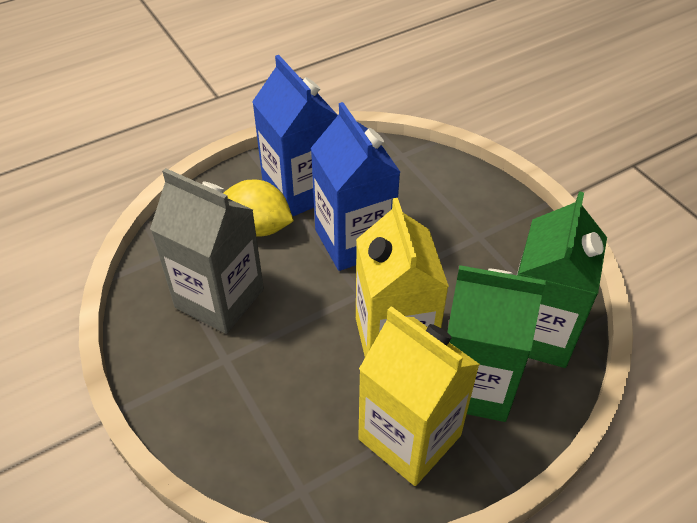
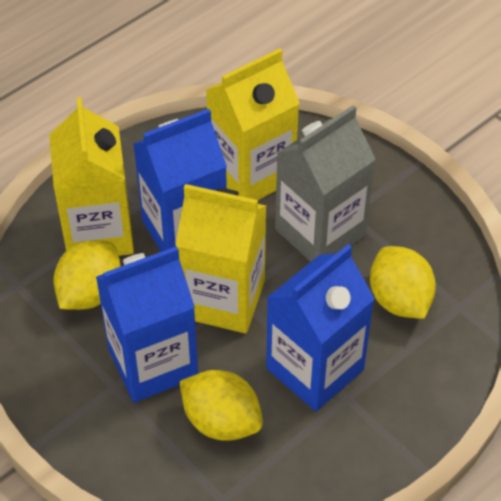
blue carton: [252,55,338,216] [310,102,400,271] = 2 -> [96,246,198,403] [133,109,227,252] [266,244,375,411] = 3
green carton: [447,265,546,422] [517,191,607,368] = 2 -> none = 0
yellow carton: [356,198,449,357] [358,306,480,486] = 2 -> [49,97,134,256] [175,184,266,333] [206,48,300,200] = 3
yellow lemon: [223,180,294,237] = 1 -> [53,240,121,310] [179,370,263,441] [370,246,436,319] = 3

